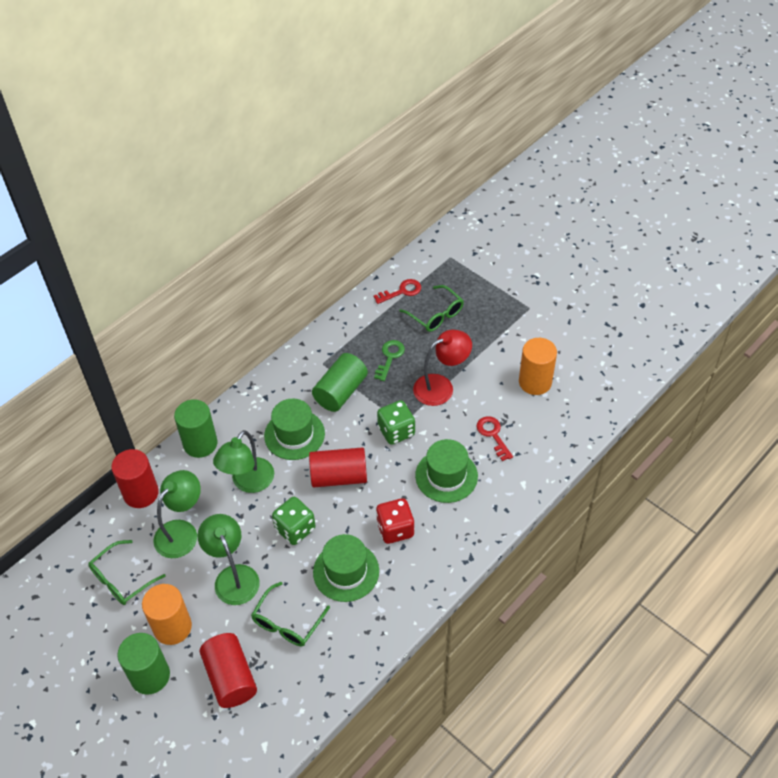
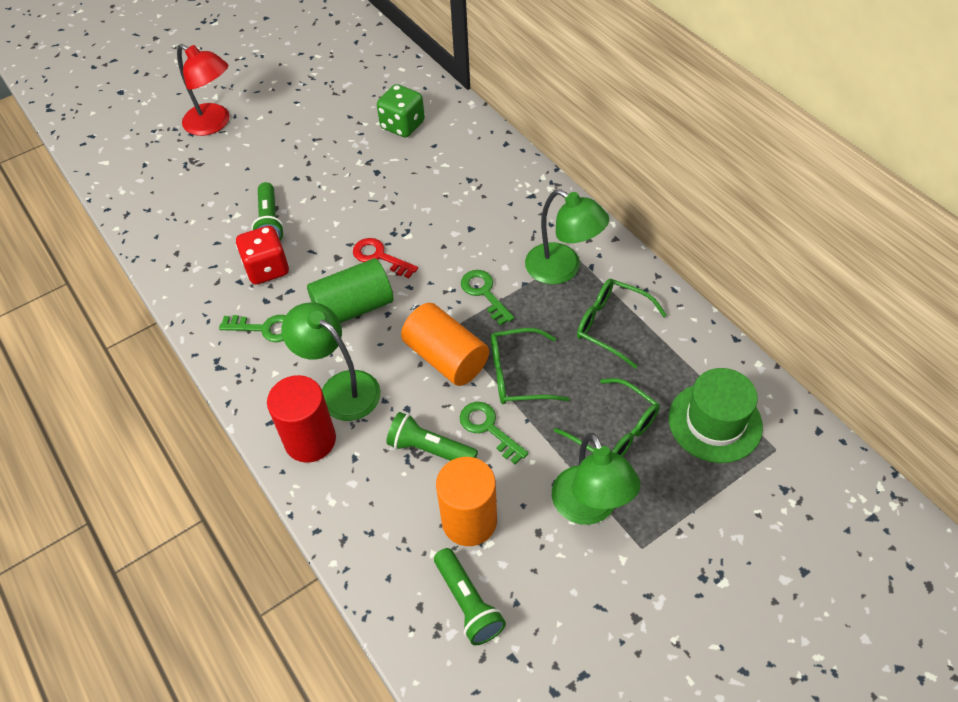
green cylinder: [118,633,170,695] [174,399,218,458] [312,353,368,412] = 3 -> [307,258,393,323] = 1
green dice: [272,497,315,545] [377,400,415,445] = 2 -> [377,84,425,137] = 1
green flashlight: none = 0 -> [251,182,284,240] [386,412,478,461] [434,548,506,645] = 3
green hat: [264,398,325,460] [313,534,379,602] [415,439,478,503] = 3 -> [669,368,763,463] = 1
green key: [374,340,405,381] = 1 -> [219,315,286,342] [460,402,528,464] [461,270,514,326] = 3
red cylinder: [111,449,159,508] [200,633,257,708] [309,447,367,487] = 3 -> [267,375,336,463] = 1
red key: [374,279,421,304] [477,416,513,461] = 2 -> [353,238,418,278] = 1

